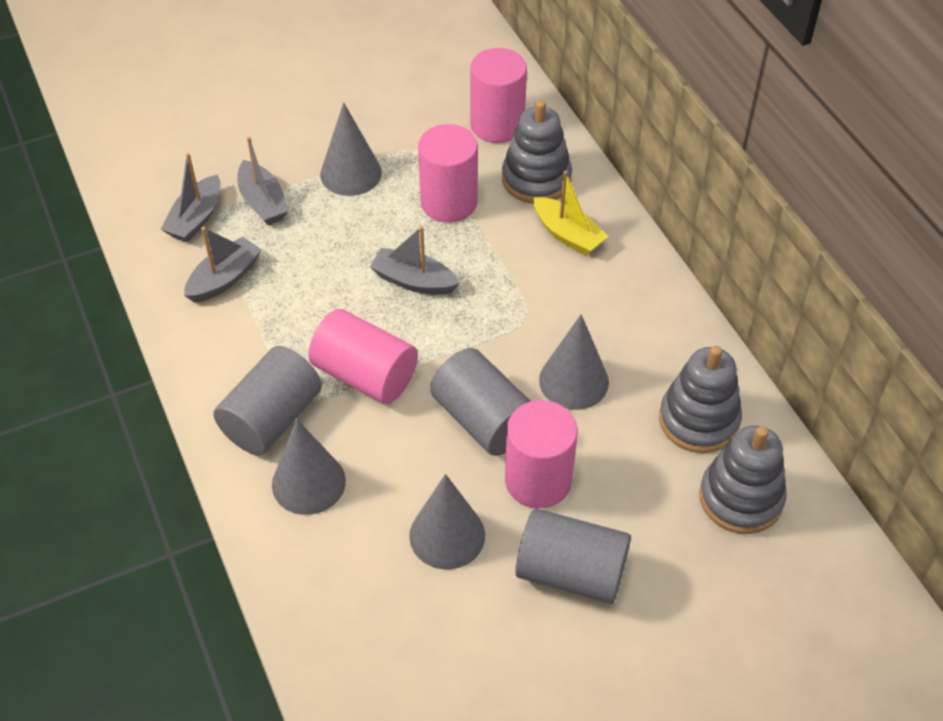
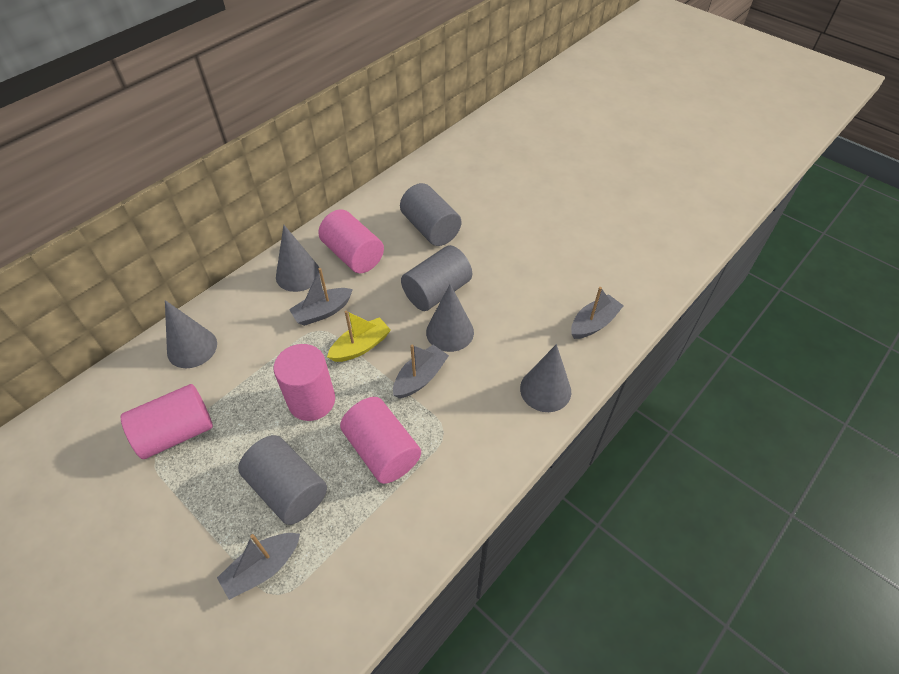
grey stacking toy: [502,100,572,204] [659,346,742,453] [699,425,786,534] = 3 -> none = 0

